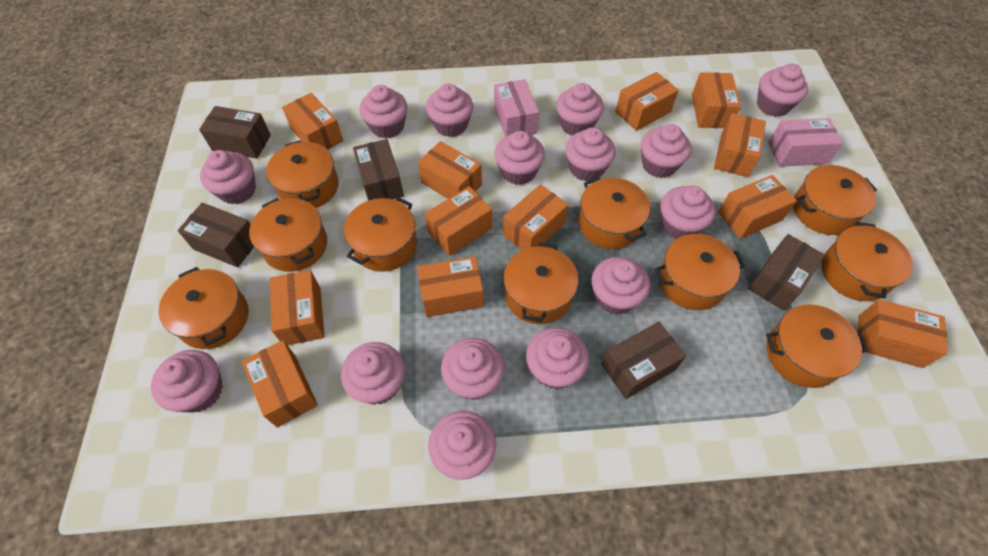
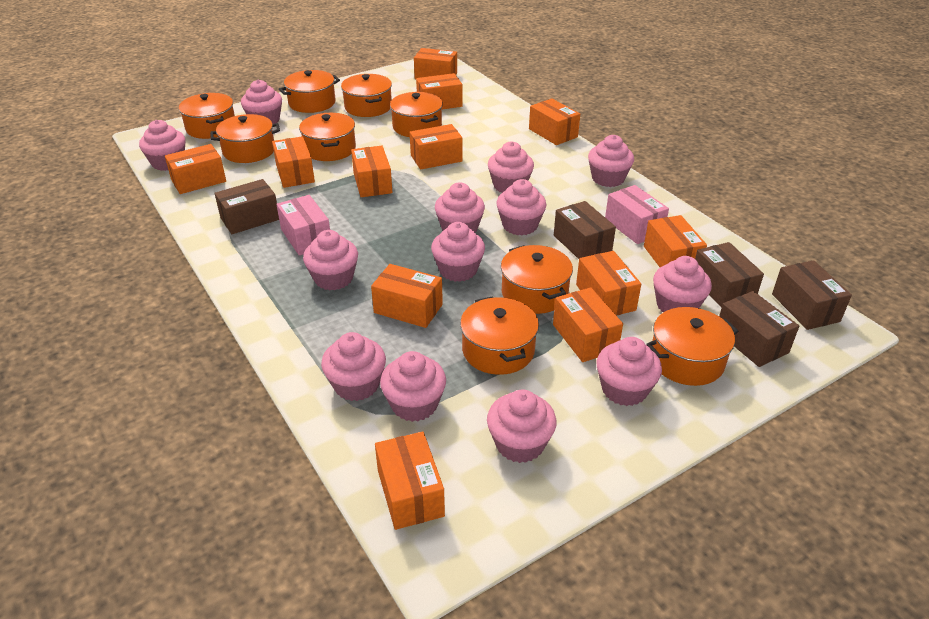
orange pot: [159,267,249,349] [249,198,327,272] [266,140,339,208] [344,197,417,272] [503,242,579,324] [578,177,650,249] [655,234,745,310] [766,304,868,388] [793,165,877,235] [822,222,913,301] = 10 -> [179,93,235,139] [210,114,280,163] [279,70,340,113] [299,113,356,161] [341,74,392,117] [390,92,443,137] [460,296,539,375] [501,245,573,314] [646,307,738,386] = 9
pink cupcake: [151,350,223,413] [200,150,256,204] [341,342,405,404] [360,85,407,138] [426,83,473,137] [428,411,496,480] [441,338,504,400] [495,131,545,185] [526,328,589,389] [556,83,604,136] [565,127,616,182] [592,257,650,314] [641,124,692,178] [660,186,715,239] [757,64,808,117] = 15 -> [139,120,186,171] [241,80,282,124] [303,230,358,290] [321,332,386,401] [380,351,446,422] [431,222,485,282] [435,182,485,233] [487,389,557,463] [488,142,534,193] [496,179,546,235] [588,135,634,187] [597,337,662,406] [653,256,712,312] = 13

